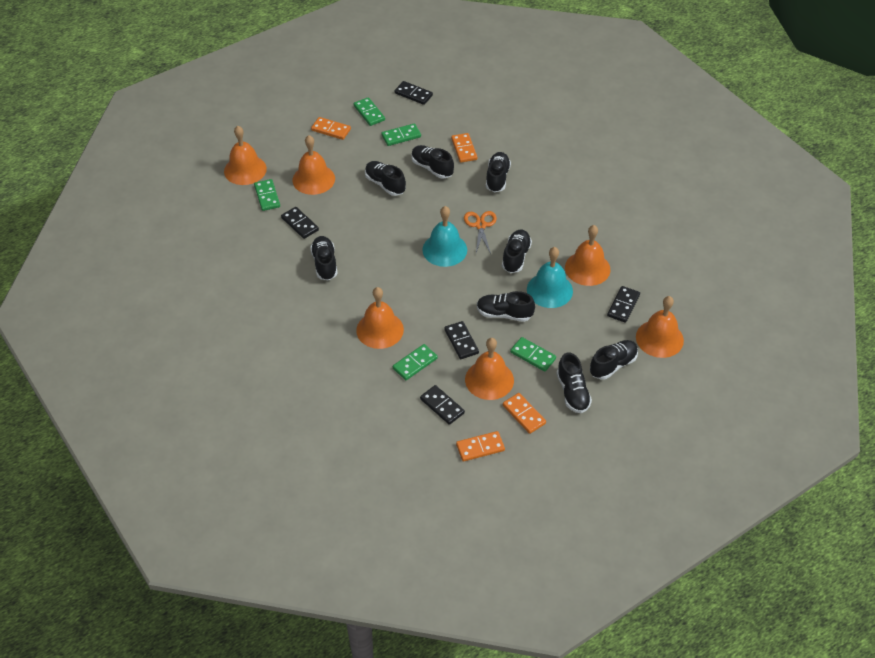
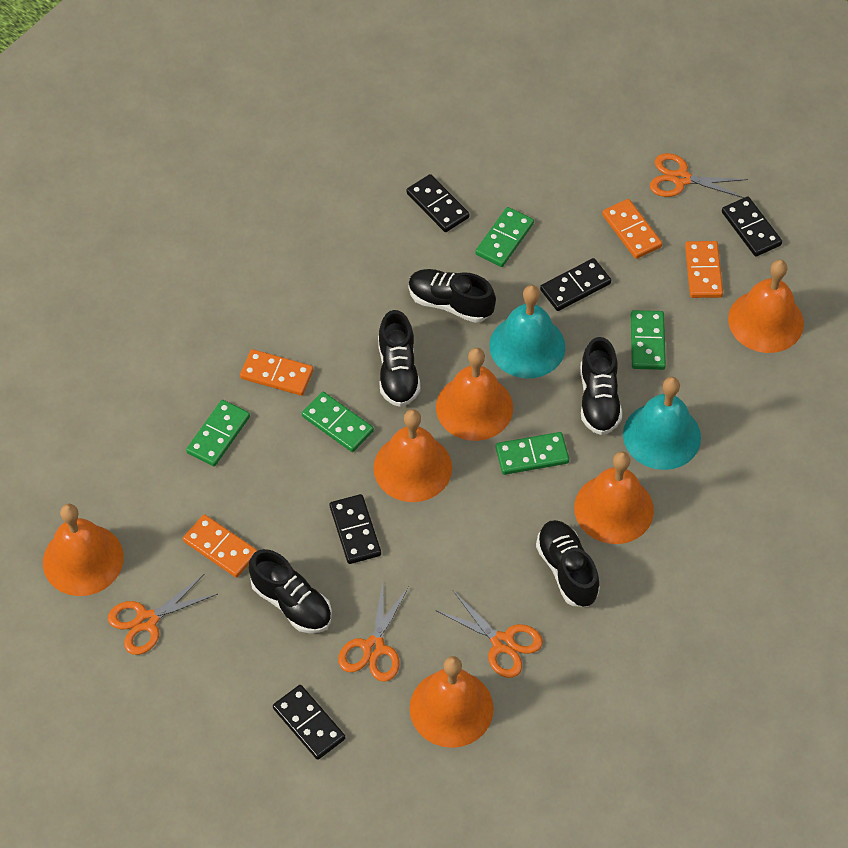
black shoe: [310,236,338,281] [365,161,406,196] [411,145,454,179] [477,291,535,322] [486,152,511,193] [502,230,532,273] [557,352,592,413] [590,340,638,380] = 8 -> [249,549,332,633] [378,310,420,407] [408,269,496,323] [536,520,600,607] [580,337,622,435] = 5
orange scissors: [464,211,497,254] = 1 -> [108,574,218,655] [338,581,409,682] [436,591,543,678] [650,153,748,198] = 4

